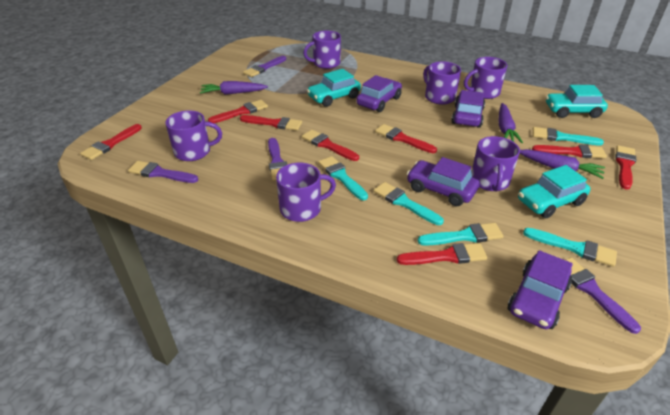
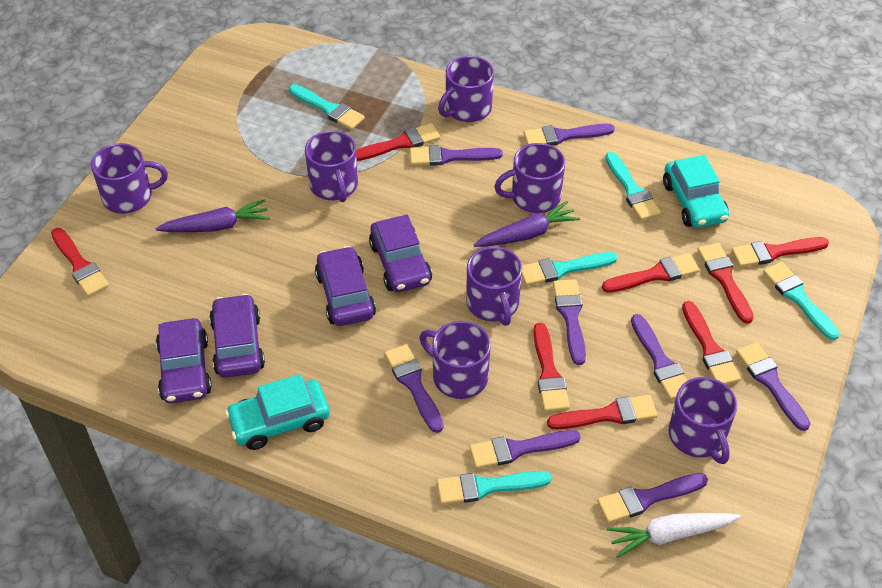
purple brush: [128,161,198,183] [243,56,286,77] [268,138,287,181] [565,257,641,334] = 4 -> [384,344,444,433] [410,145,503,166] [469,430,581,469] [524,124,615,146] [553,279,586,365] [597,473,708,523] [631,314,687,400] [736,342,811,431] = 8
purple carrot: [200,81,268,95] [498,103,523,143] [520,149,605,179] = 3 -> [155,199,269,232] [474,201,580,247] = 2
purple mug: [165,110,222,161] [276,163,336,222] [303,31,341,69] [423,61,461,105] [464,57,507,99] [472,136,520,192] = 6 -> [91,143,168,214] [305,131,358,202] [420,321,491,399] [438,56,494,122] [466,247,522,326] [494,143,565,213] [669,377,737,464] = 7
turquoise car: [307,69,361,107] [518,165,591,218] [546,85,608,118] = 3 -> [225,374,330,450] [663,155,729,228] = 2
white carrot: none = 0 -> [607,513,741,558] = 1

